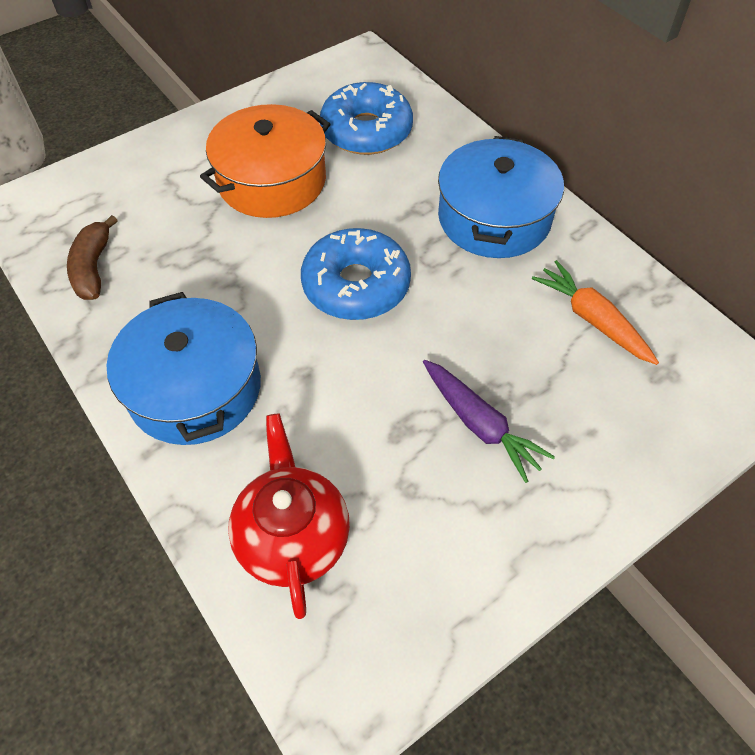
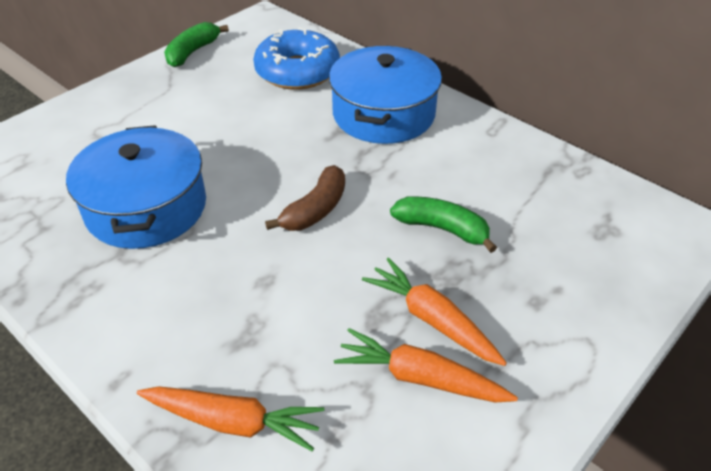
blue donut: [301,228,411,320] [320,82,413,155] = 2 -> [253,27,340,90] = 1
green banana: none = 0 -> [164,22,229,67] [390,197,497,253] = 2
orange carrot: [532,260,659,365] = 1 -> [137,386,324,451] [334,328,518,402] [362,258,507,366] = 3
orange pot: [200,104,330,218] = 1 -> none = 0
purple carrot: [423,360,555,483] = 1 -> none = 0
red teapot: [228,413,350,619] = 1 -> none = 0

